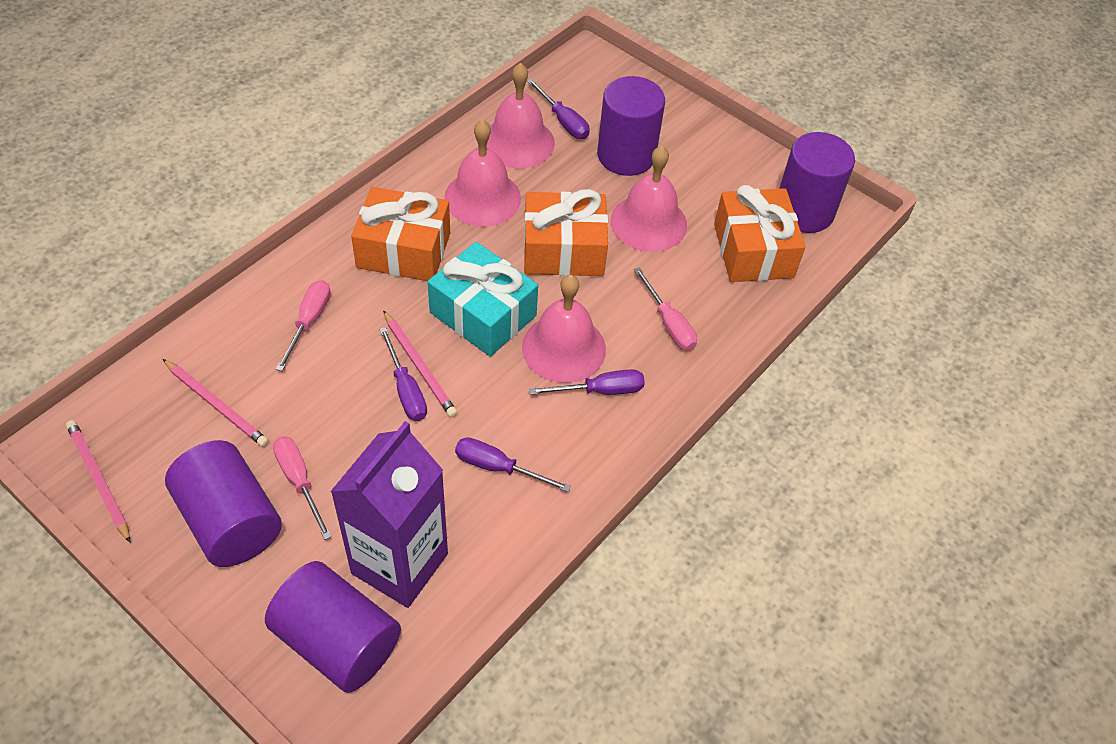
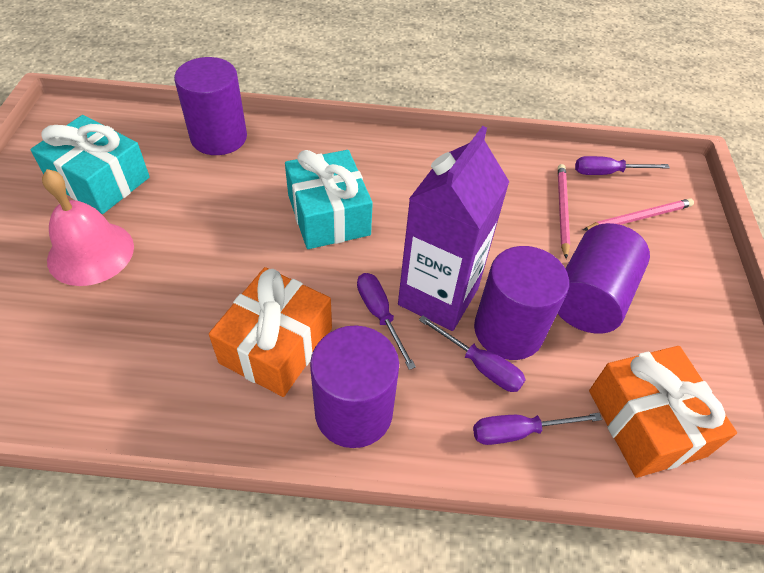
orange gift: [351,187,450,281] [524,189,608,276] [714,185,805,282] = 3 -> [209,267,332,397] [589,346,737,478] = 2
pink bell: [444,120,521,227] [486,63,555,168] [522,275,606,383] [611,146,687,252] = 4 -> [42,169,134,286] = 1
pink pencil: [66,420,131,543] [163,359,269,447] [383,310,457,417] = 3 -> [558,164,570,259] [583,198,694,231] = 2
pink screwdriver: [273,436,332,540] [276,280,331,371] [634,267,697,350] = 3 -> none = 0
turquoise gift: [428,242,538,357] = 1 -> [30,115,150,214] [285,150,373,249] = 2

